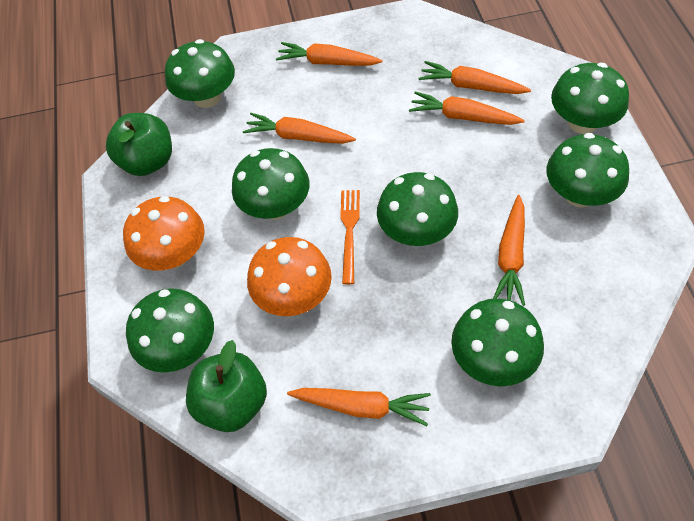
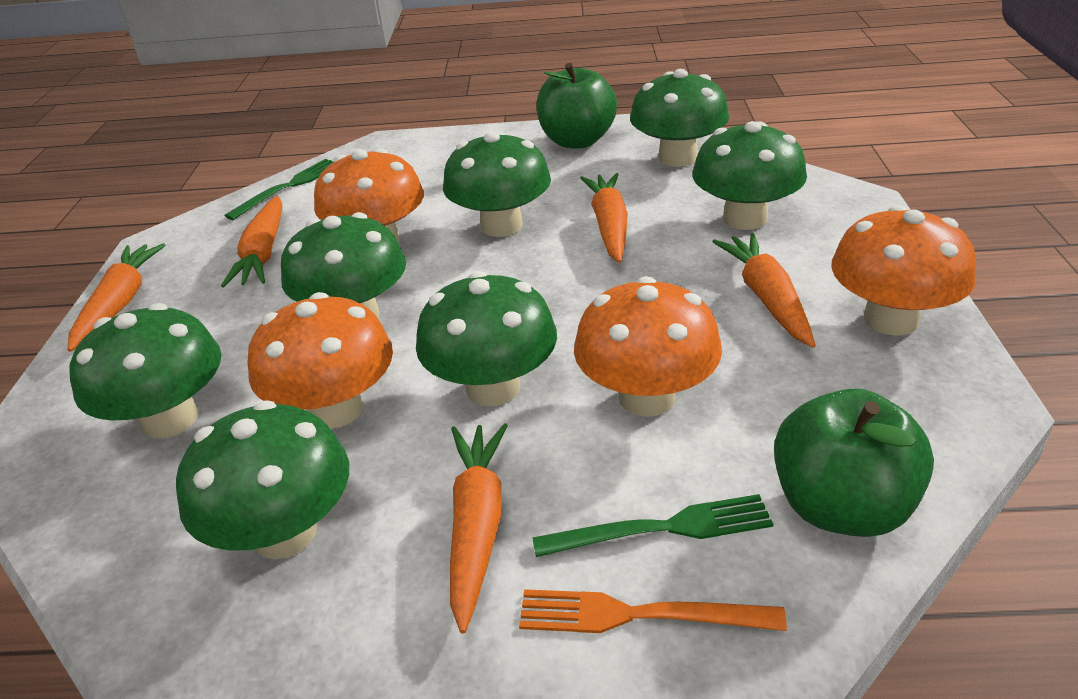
green fork: none = 0 -> [224,159,334,220] [532,494,773,557] = 2
orange carrot: [243,113,356,144] [276,42,382,66] [287,388,431,426] [409,91,525,125] [419,61,531,94] [493,195,525,306] = 6 -> [67,243,165,352] [221,196,283,287] [450,423,508,634] [580,173,628,263] [712,233,816,348] = 5
orange mushroom: [123,196,205,271] [247,237,332,316] = 2 -> [248,292,393,429] [314,148,424,243] [574,276,722,417] [831,205,976,336] = 4

